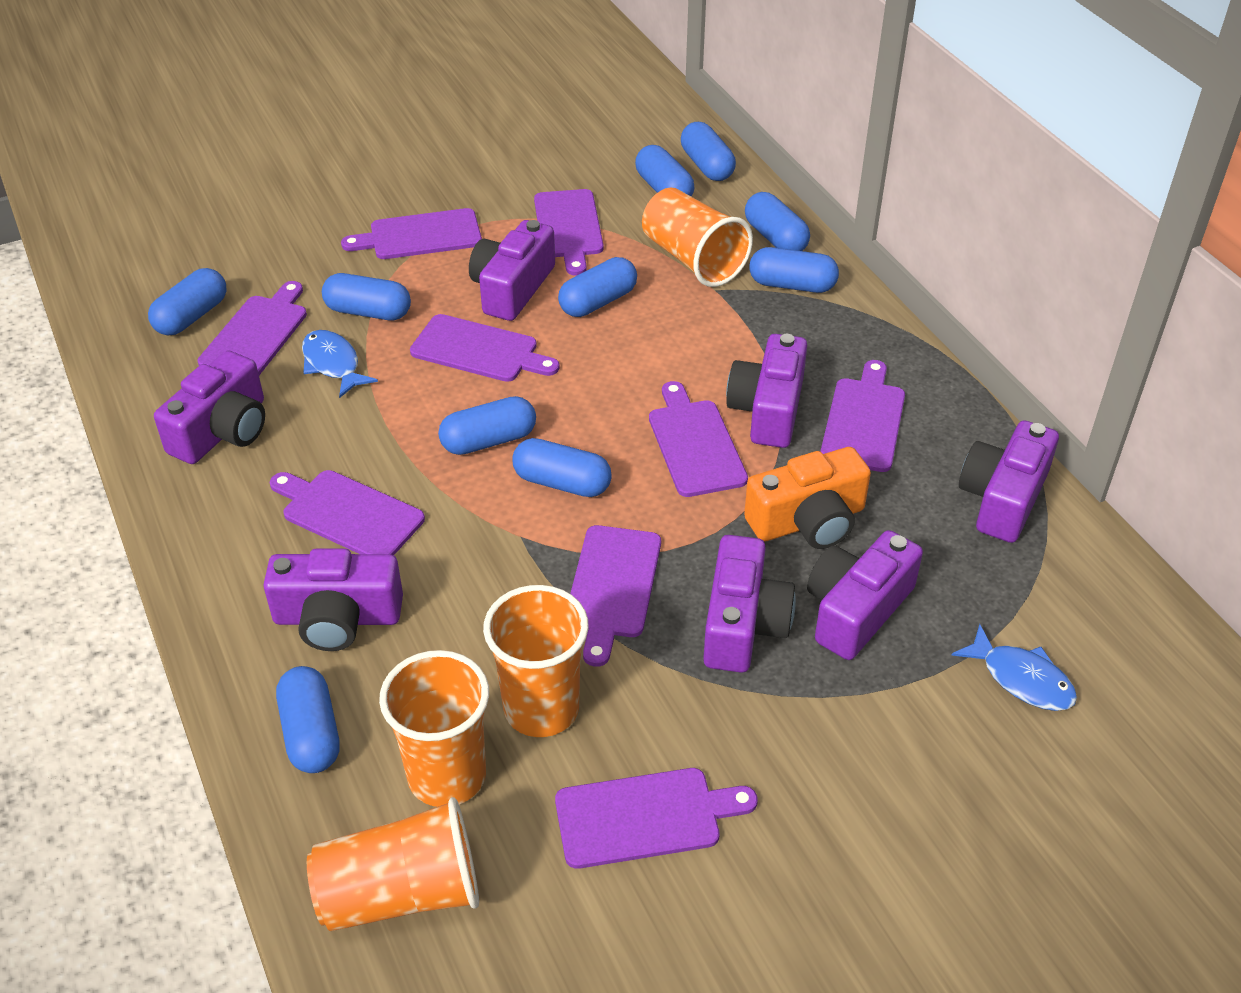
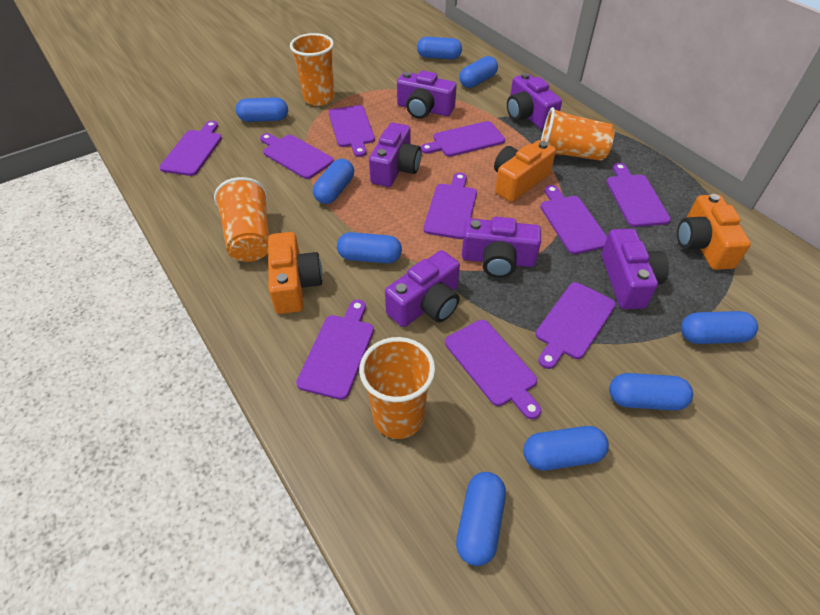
blue capsule: [148,268,227,336] [276,666,340,773] [322,273,411,320] [438,396,536,455] [512,438,612,497] [558,257,637,317] [635,145,694,196] [681,122,736,181] [745,192,810,251] [749,247,839,293] = 10 -> [236,97,288,122] [313,159,354,204] [337,232,402,263] [417,37,462,59] [456,472,506,566] [459,56,498,88] [523,426,609,471] [609,373,693,410] [681,311,758,344] = 9
blue fish: [302,330,378,398] [951,624,1077,711] = 2 -> none = 0
orange camera: [744,447,871,549] = 1 -> [268,232,323,314] [494,140,556,202] [677,194,751,270] = 3
purple camera: [154,350,265,464] [263,548,403,651] [469,220,555,321] [703,535,796,673] [726,334,807,448] [807,530,923,660] [959,420,1059,543] = 7 -> [369,123,421,187] [385,250,460,327] [397,71,457,119] [462,217,541,278] [507,73,562,129] [601,229,669,309] = 6
purple cutting board: [198,281,307,375] [270,470,425,555] [341,208,482,259] [410,314,560,382] [534,189,604,276] [555,768,758,869] [570,525,661,667] [649,381,748,497] [820,360,905,472] = 9 -> [159,121,222,176] [260,133,334,179] [296,300,374,400] [329,105,375,157] [421,121,505,157] [423,173,477,239] [445,320,541,419] [536,282,616,369] [540,185,607,254] [606,163,671,227] = 10

